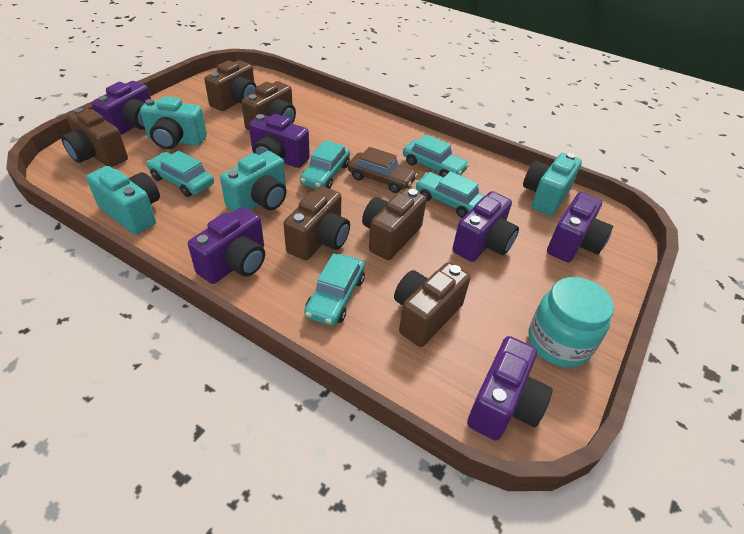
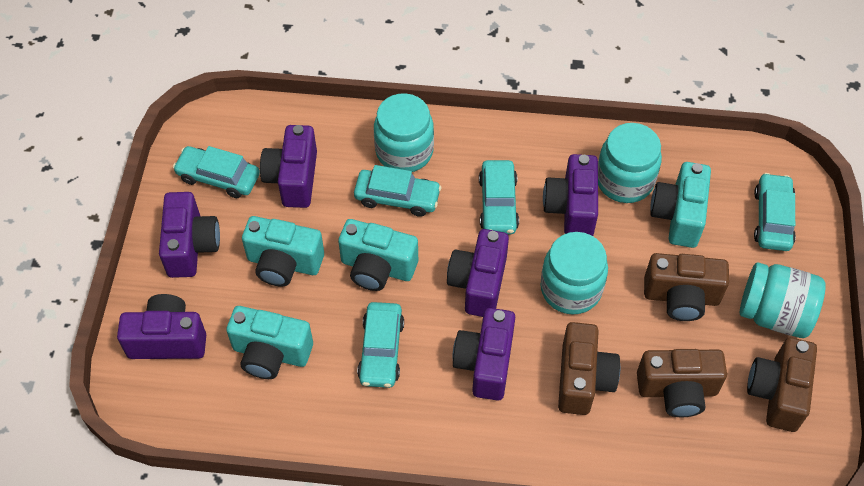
brown camera: [61,108,128,167] [204,60,257,111] [242,81,296,131] [283,186,350,260] [362,188,427,260] [394,262,471,347] = 6 -> [558,322,620,415] [637,349,727,417] [644,253,729,321] [747,337,817,432] = 4
brown car: [348,147,418,193] = 1 -> none = 0
turquoise jar: [529,277,614,368] = 1 -> [374,93,434,172] [540,232,608,314] [598,123,662,203] [740,262,826,338] = 4

